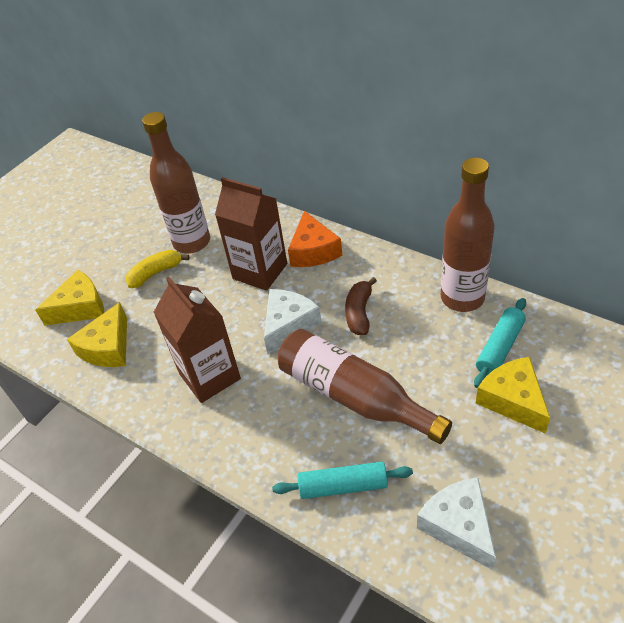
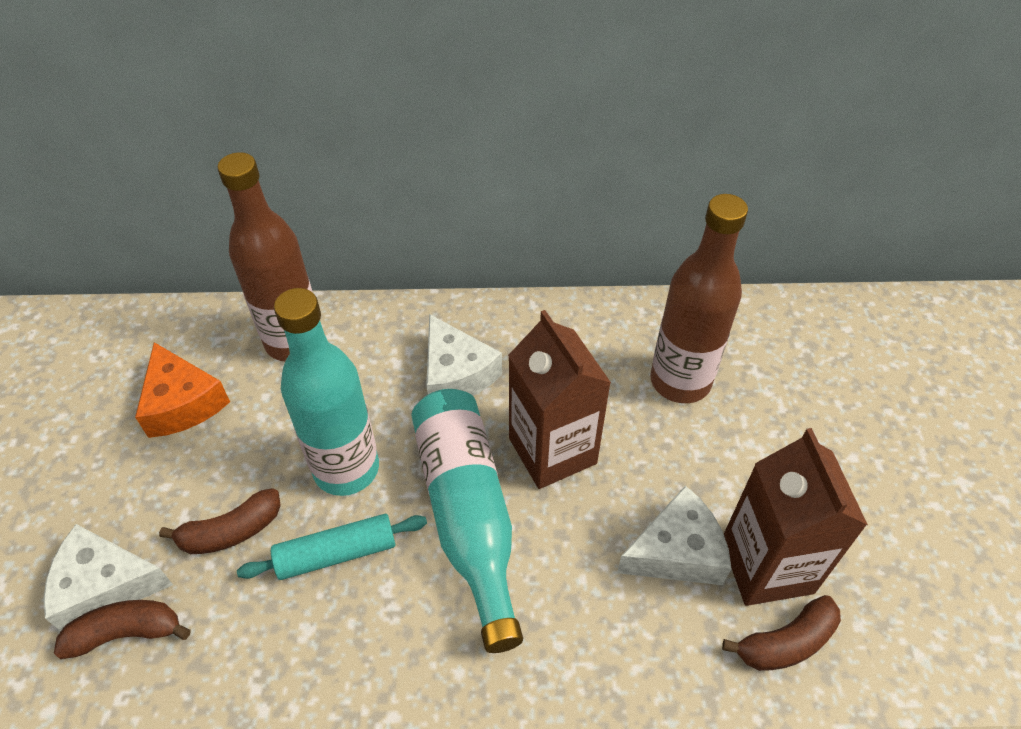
brown banana: [345,277,377,335] = 1 -> [54,600,191,659] [159,488,281,554] [722,595,841,671] = 3
brown bottle: [142,112,210,253] [278,329,452,444] [441,158,495,312] = 3 -> [218,152,313,361] [650,194,748,403] = 2
turquoise bottle: none = 0 -> [274,288,379,496] [411,389,523,653] = 2
turquoise rolling pin: [272,462,413,499] [474,298,526,388] = 2 -> [237,514,427,580] = 1
white cheese: [264,289,322,354] [417,478,496,570] = 2 -> [43,524,173,631] [426,314,502,396] [617,486,731,585] = 3
yellow banana: [125,250,190,288] = 1 -> none = 0
yellow cheese: [35,270,104,325] [67,302,127,367] [475,357,550,434] = 3 -> none = 0

